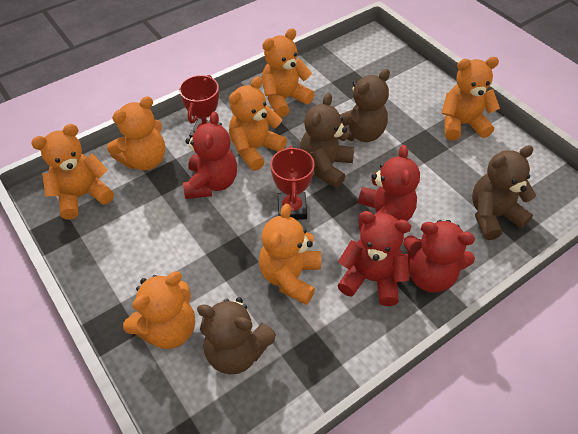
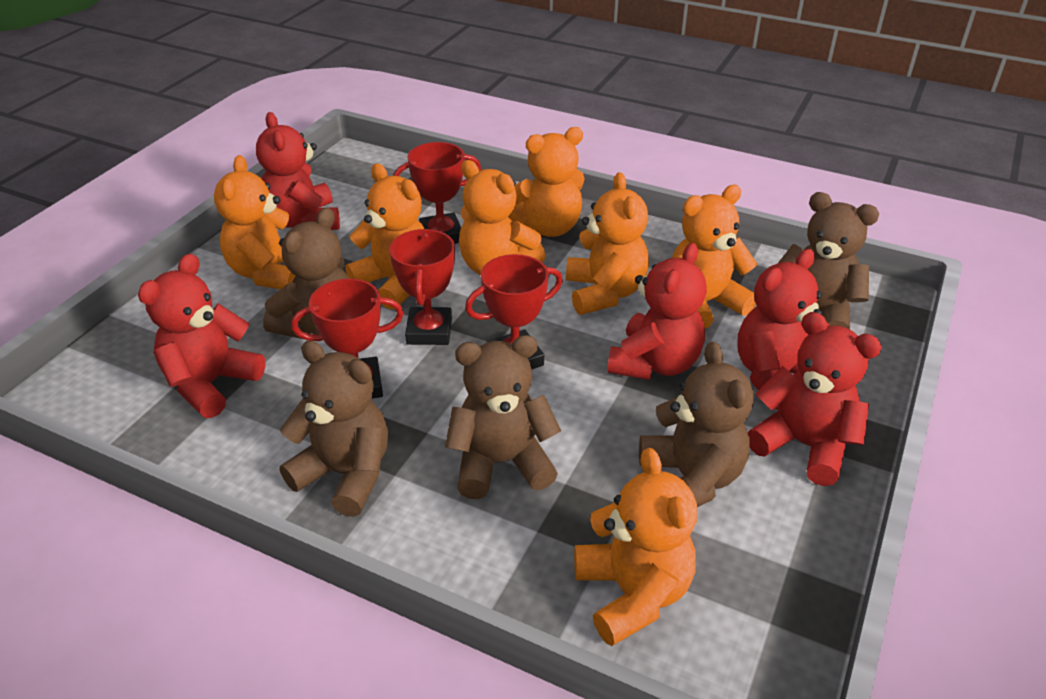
brown teddy bear: [197,297,276,374] [300,93,354,188] [340,69,390,142] [472,145,536,240] = 4 -> [263,207,349,339] [280,341,388,517] [445,335,561,499] [639,341,753,507] [777,192,879,329] = 5
red teddy bear: [183,112,237,199] [337,211,411,306] [358,145,420,232] [403,220,475,293] = 4 -> [138,253,266,418] [256,112,340,230] [607,243,707,380] [737,249,830,410] [748,312,882,486] = 5
red trophy: [179,75,222,138] [270,146,315,220] = 2 -> [291,278,404,399] [389,229,455,345] [393,142,481,244] [465,254,563,370] = 4

